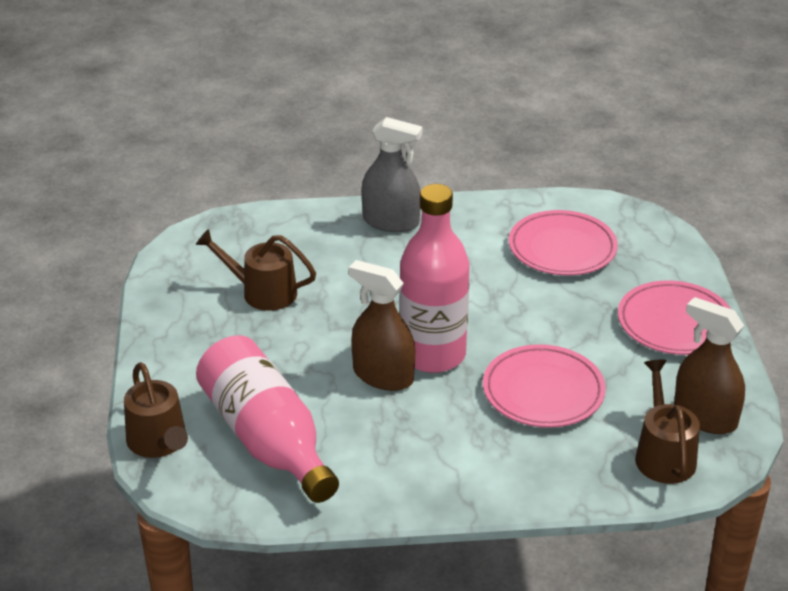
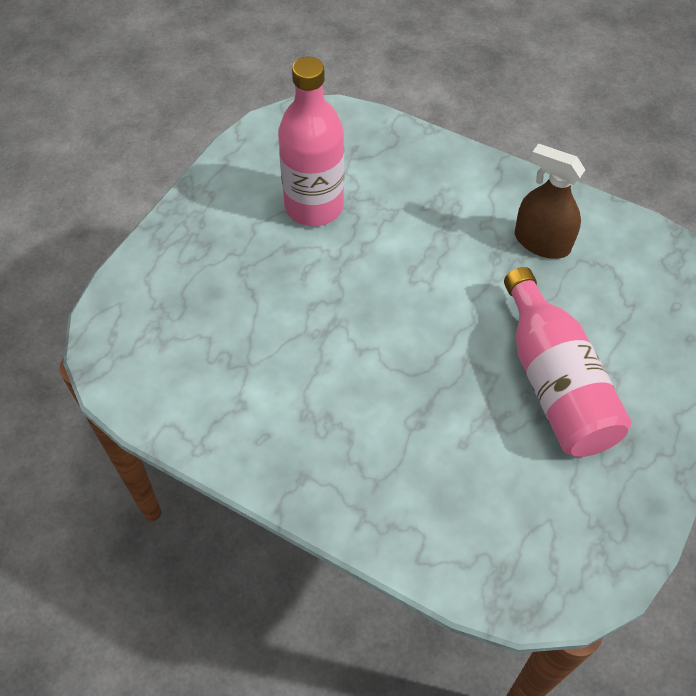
brown spray bottle: [349,260,415,391] [674,297,745,434] = 2 -> [515,143,585,259] = 1
brown watering can: [124,362,188,458] [196,229,316,311] [635,360,700,484] = 3 -> none = 0
grey spray bottle: [361,117,422,232] = 1 -> none = 0
pink plate: [483,344,606,428] [509,210,618,276] [618,280,731,355] = 3 -> none = 0

